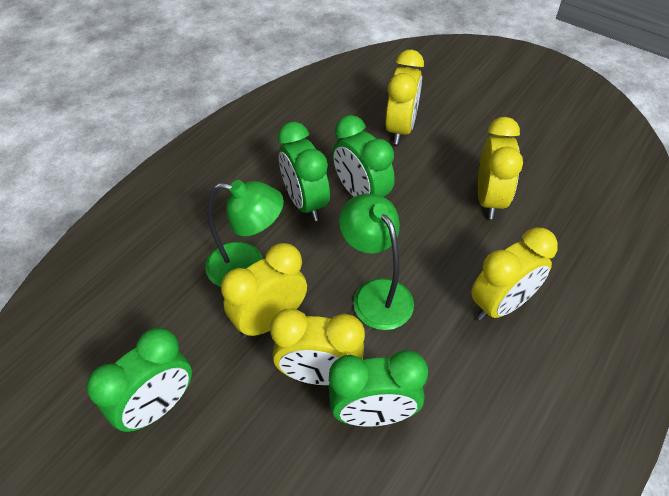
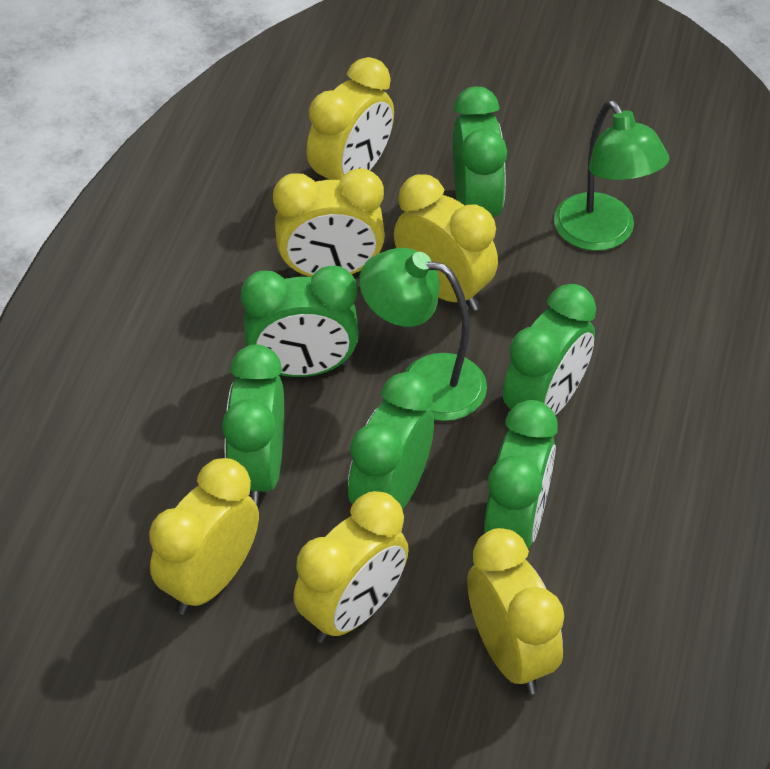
green clock: [86,328,192,432] [278,122,330,221] [329,350,428,427] [333,115,395,197] = 4 -> [222,344,284,507] [241,265,359,377] [348,372,434,510] [453,87,507,218] [484,400,558,549] [503,284,596,415] = 6
yellow clock: [221,243,307,338] [270,309,365,385] [385,50,424,144] [471,227,558,321] [478,117,523,219] = 5 -> [149,458,259,615] [273,168,385,277] [294,491,409,643] [307,57,394,180] [394,174,498,311] [467,528,564,694] = 6

